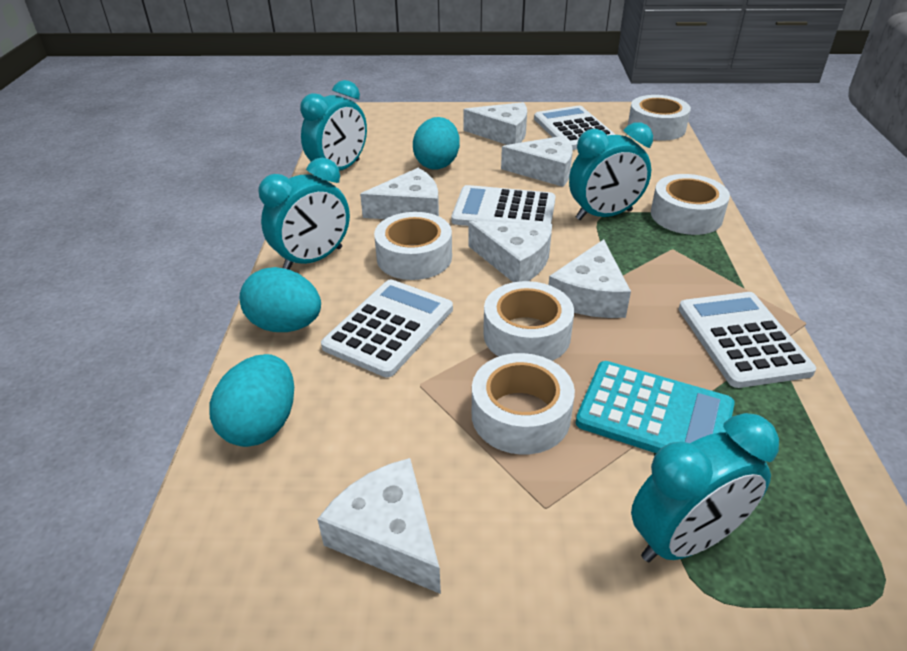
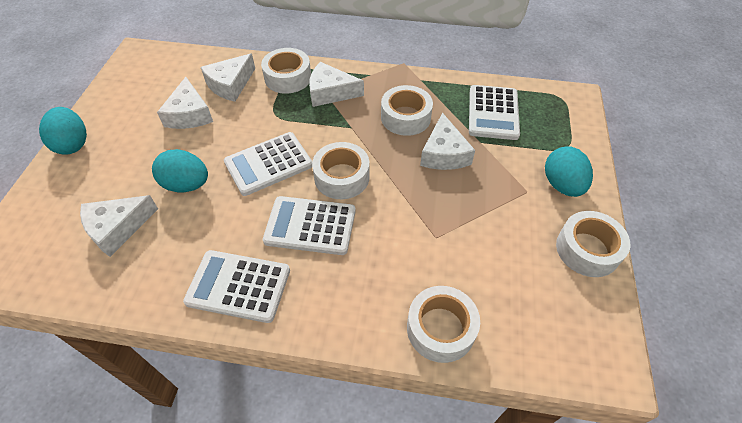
turquoise calculator: [576,361,735,453] = 1 -> none = 0
turquoise clock: [258,158,350,270] [300,80,367,171] [569,122,653,220] [631,413,779,562] = 4 -> none = 0
white cheese: [317,458,441,594] [360,168,439,219] [464,102,527,145] [469,221,552,282] [501,136,572,187] [548,239,631,318] = 6 -> [80,195,158,257] [157,77,213,129] [201,53,255,102] [309,62,364,107] [420,112,475,170] = 5

